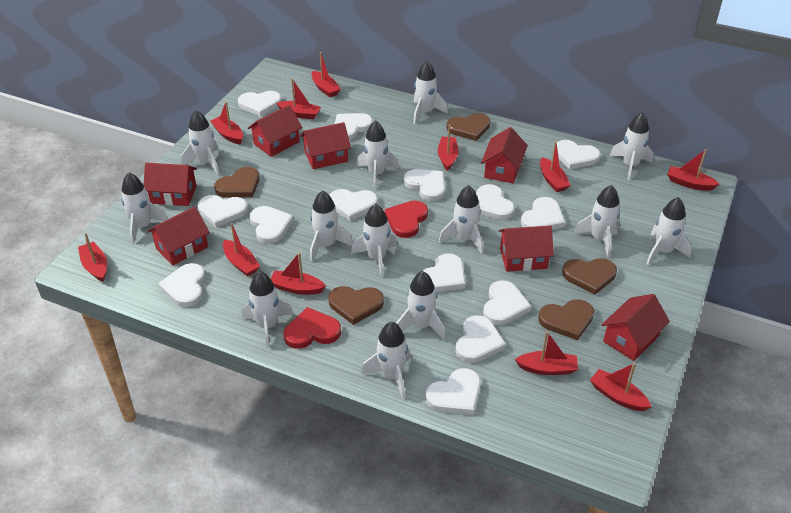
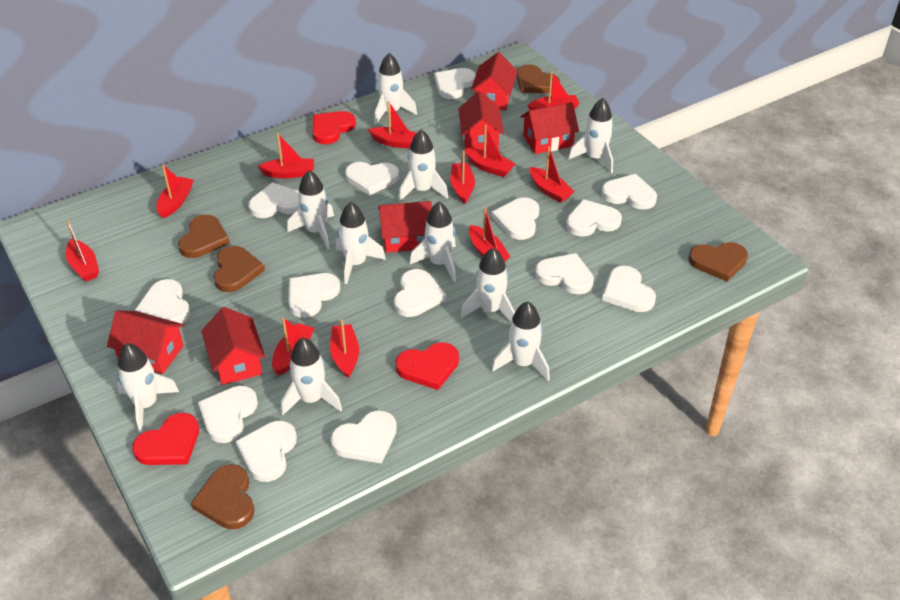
red heart: [283,307,341,349] [385,201,428,238] = 2 -> [132,413,199,465] [312,111,356,144] [395,342,459,390] = 3
red house: [144,163,197,206] [147,207,210,266] [248,105,303,157] [300,122,351,169] [481,127,528,183] [499,226,554,272] [601,294,670,361] = 7 -> [107,311,184,374] [201,307,265,385] [378,201,432,253] [458,91,504,150] [471,52,517,110] [520,102,579,154] = 6
white rocket: [121,172,168,244] [181,110,220,175] [242,271,293,349] [310,190,353,261] [351,204,397,277] [356,121,399,190] [361,322,411,399] [396,271,446,340] [413,61,448,124] [439,185,483,254] [574,185,620,258] [610,112,653,181] [646,197,692,265] = 13 -> [117,343,179,432] [281,338,342,416] [287,170,334,249] [336,202,386,284] [374,53,417,125] [399,130,448,201] [410,202,456,282] [461,248,515,322] [491,301,550,381] [568,98,614,173] = 10

